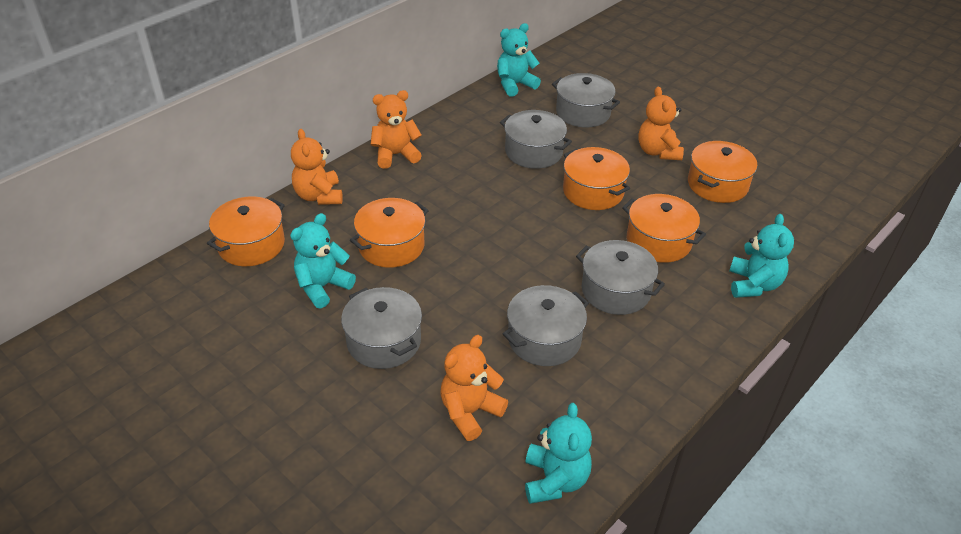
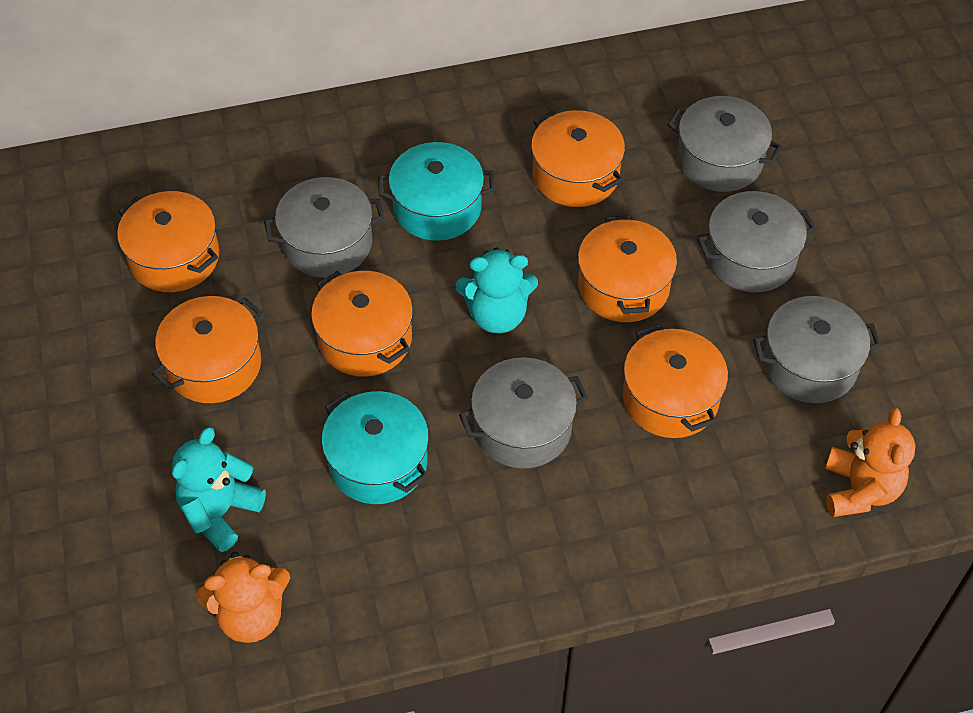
orange pot: [207,196,285,266] [350,198,429,268] [563,147,630,210] [622,194,706,263] [688,141,757,203] = 5 -> [117,191,219,292] [152,296,263,403] [311,271,413,377] [531,110,625,207] [578,215,677,322] [623,324,728,438] = 6
orange teddy bear: [291,129,343,205] [371,90,422,169] [440,335,508,441] [638,86,684,160] = 4 -> [196,552,290,643] [825,408,916,517] = 2
turquoise pot: none = 0 -> [321,391,429,504] [378,142,495,241] = 2
turquoise teddy bear: [290,213,356,309] [497,23,541,97] [525,403,592,504] [729,214,794,298] = 4 -> [172,427,266,552] [456,248,538,334] = 2

